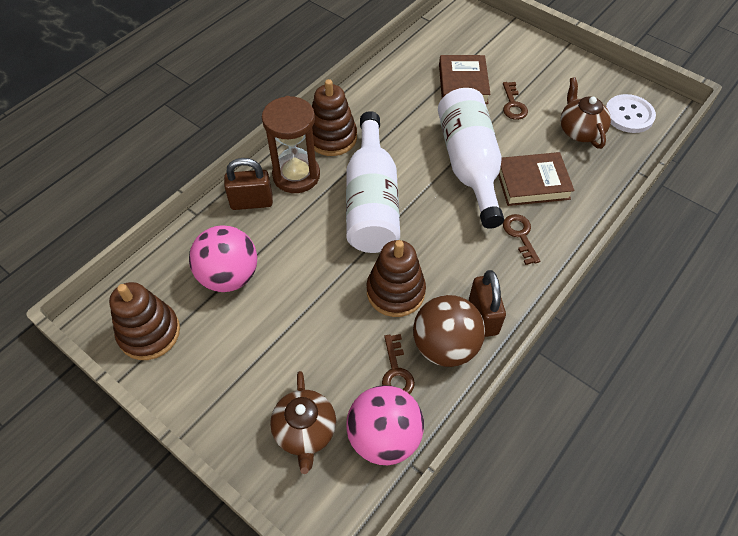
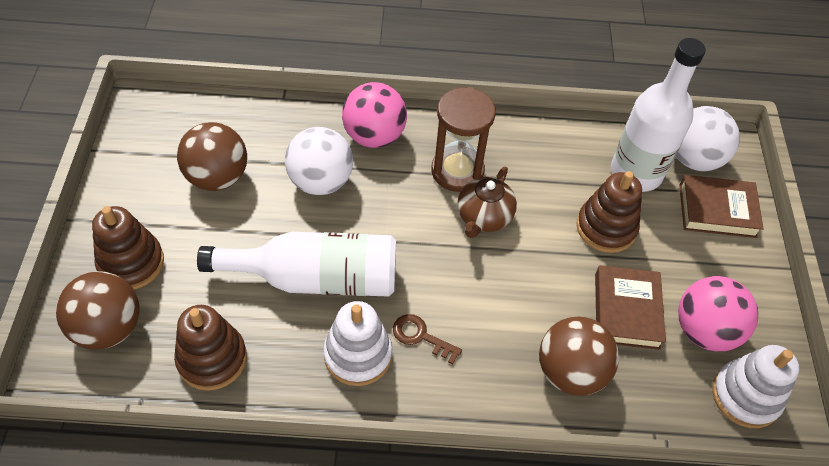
brown ball: [413,295,485,367] = 1 -> [56,271,140,350] [177,122,247,191] [539,317,619,396] = 3
brown key: [382,334,415,394] [503,82,528,120] [503,214,540,265] = 3 -> [393,314,462,364] = 1
brown padlock: [224,158,273,210] [469,270,506,337] = 2 -> none = 0
brown teapot: [270,371,336,474] [560,77,611,149] = 2 -> [457,167,517,238] = 1
white ball: none = 0 -> [285,127,353,195] [676,106,740,171] = 2
white button: [606,94,656,133] = 1 -> none = 0
white stacking toy: none = 0 -> [323,301,392,386] [712,345,799,428] = 2

